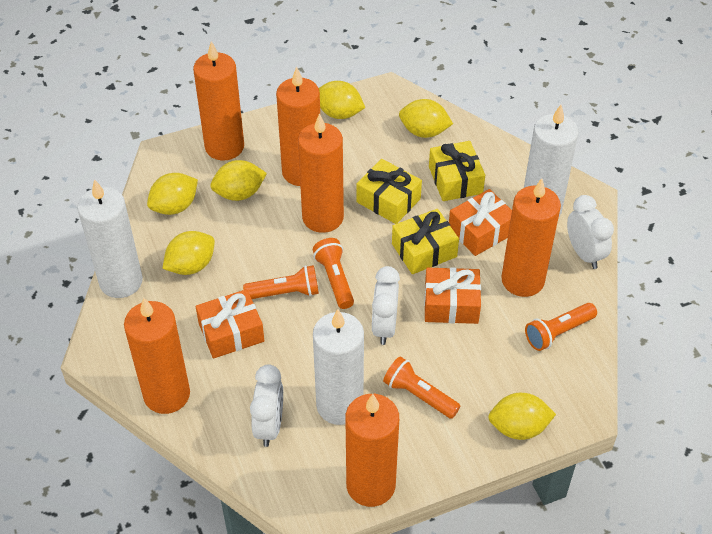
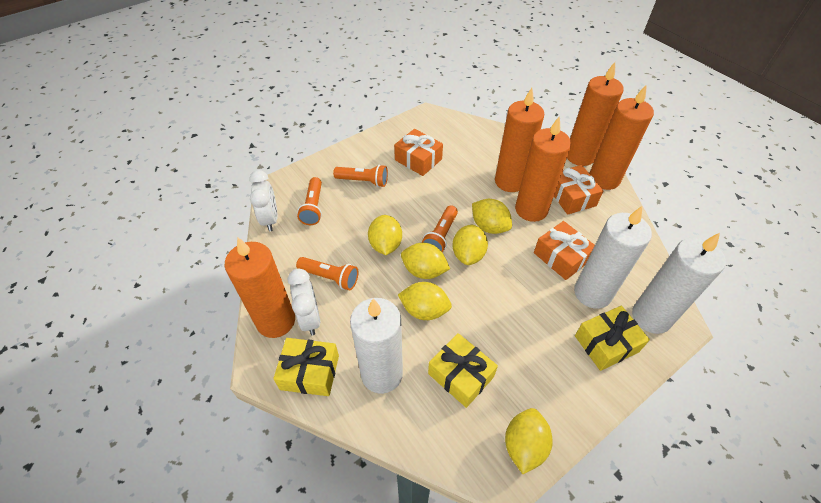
orange candle: [124,298,190,414] [193,41,244,160] [276,67,320,186] [298,113,344,233] [345,394,399,507] [501,178,561,297] = 6 -> [225,238,295,338] [495,88,544,192] [515,116,571,222] [567,62,624,166] [589,84,654,190] = 5
white clock: [250,364,283,447] [372,266,400,345] [567,195,614,269] = 3 -> [249,170,278,231] [288,269,320,335] = 2

